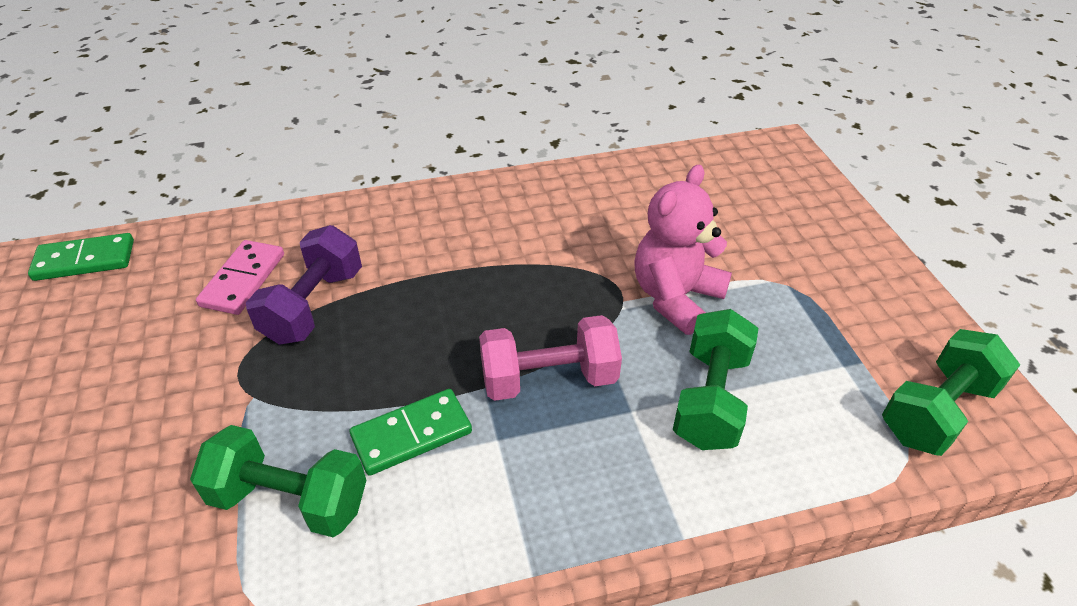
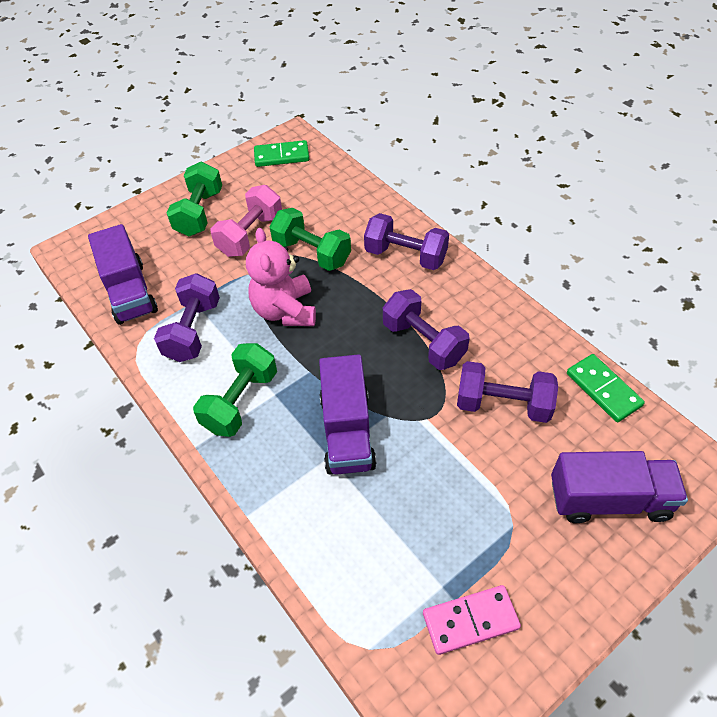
purple dumbbell: [246,225,362,345] = 1 -> [154,273,220,362] [364,213,449,270] [383,289,470,370] [457,361,558,423] = 4
purple truck: none = 0 -> [88,224,158,325] [319,354,377,475] [551,451,688,523] = 3

